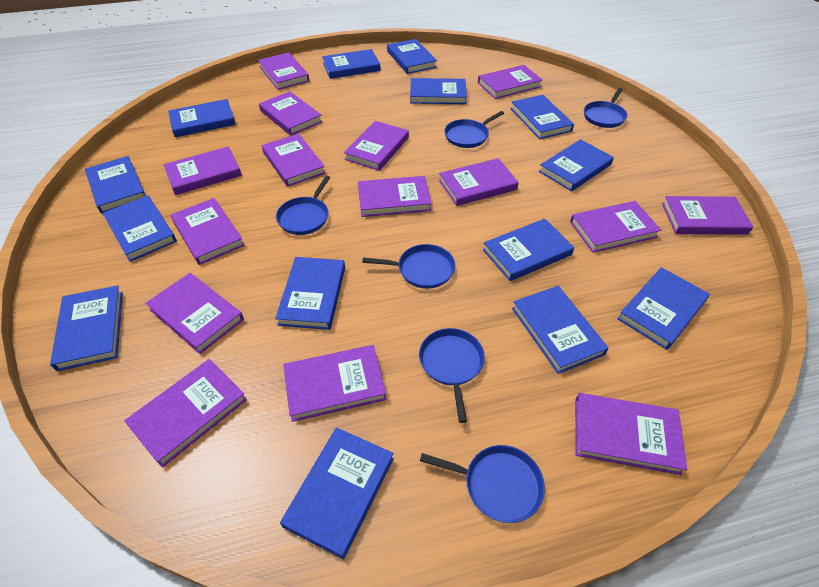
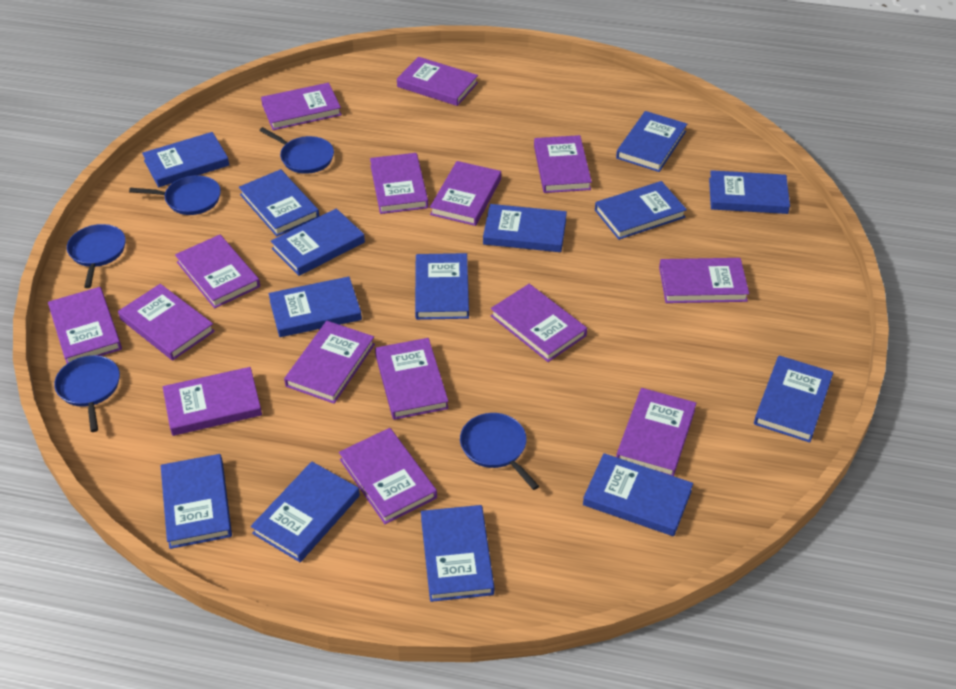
blue pan: [276,176,330,235] [362,244,456,289] [419,328,485,423] [420,445,545,523] [444,111,504,148] [584,88,627,128] = 6 -> [54,355,120,432] [67,224,126,288] [129,175,221,215] [259,127,334,174] [460,413,539,490] = 5

